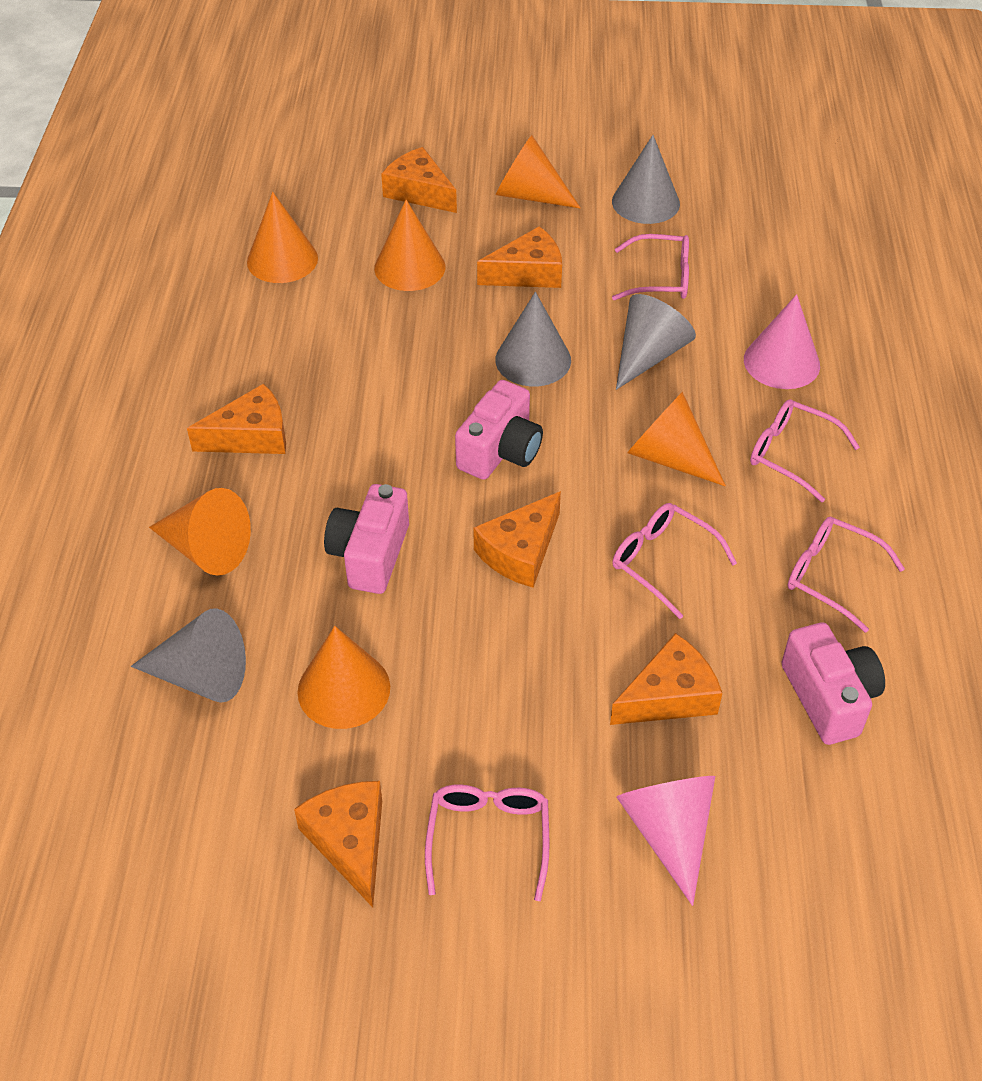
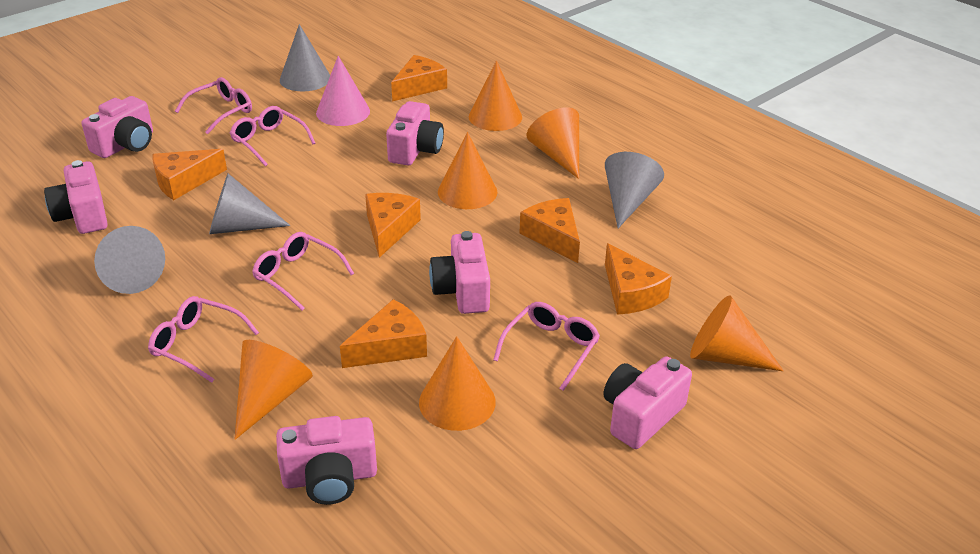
pink camera: [324,484,409,594] [455,380,543,480] [781,623,885,745] = 3 -> [44,160,108,234] [82,96,153,158] [276,416,377,505] [386,101,444,165] [429,231,490,314] [604,356,692,449] = 6
pink cone: [617,776,715,906] [744,294,820,389] = 2 -> [316,56,370,126] = 1

